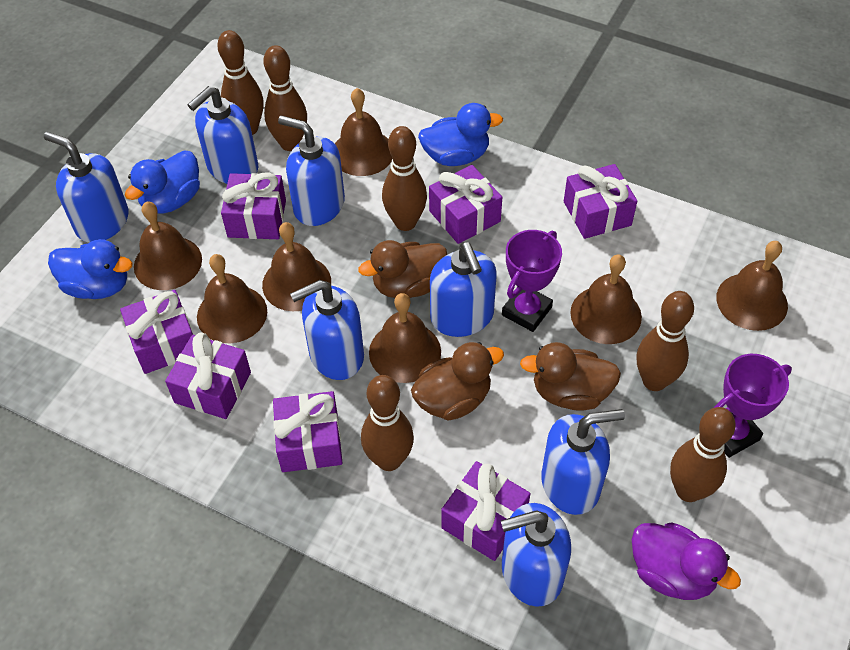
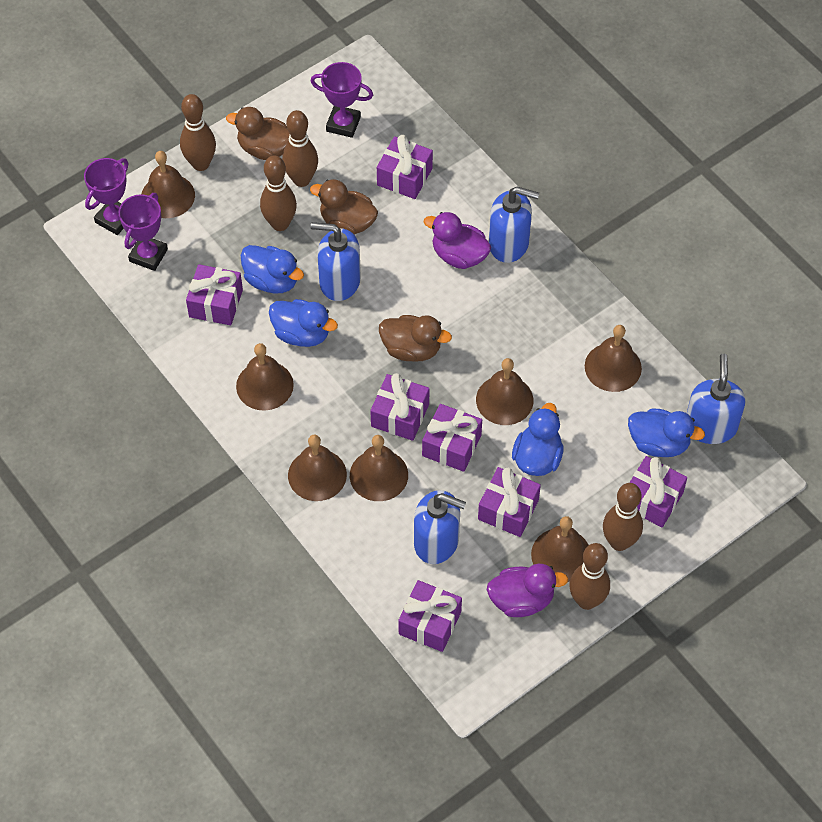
blue duck: [48,239,133,299] [125,150,200,214] [418,103,503,166] = 3 -> [240,245,304,294] [269,299,338,347] [512,403,563,476] [628,408,705,457] = 4
blue soap dispenser: [44,132,128,243] [188,86,258,184] [278,115,345,226] [290,280,364,380] [430,242,497,337] [501,503,571,607] [541,409,625,515] = 7 -> [311,222,361,301] [414,490,466,564] [489,187,539,263] [687,354,745,444] = 4
brown bowling pin: [217,30,264,135] [264,45,307,151] [361,375,414,471] [382,126,427,231] [637,291,694,391] [670,407,736,502] = 6 -> [180,94,216,171] [260,155,297,231] [282,110,318,187] [569,543,610,610] [603,483,643,551] = 5
purple duck: [632,522,741,600] = 1 -> [424,212,491,269] [487,564,568,617] = 2
purple trophy: [502,230,562,332] [714,354,792,458] = 2 -> [84,158,129,235] [118,193,168,271] [310,62,373,138] = 3

